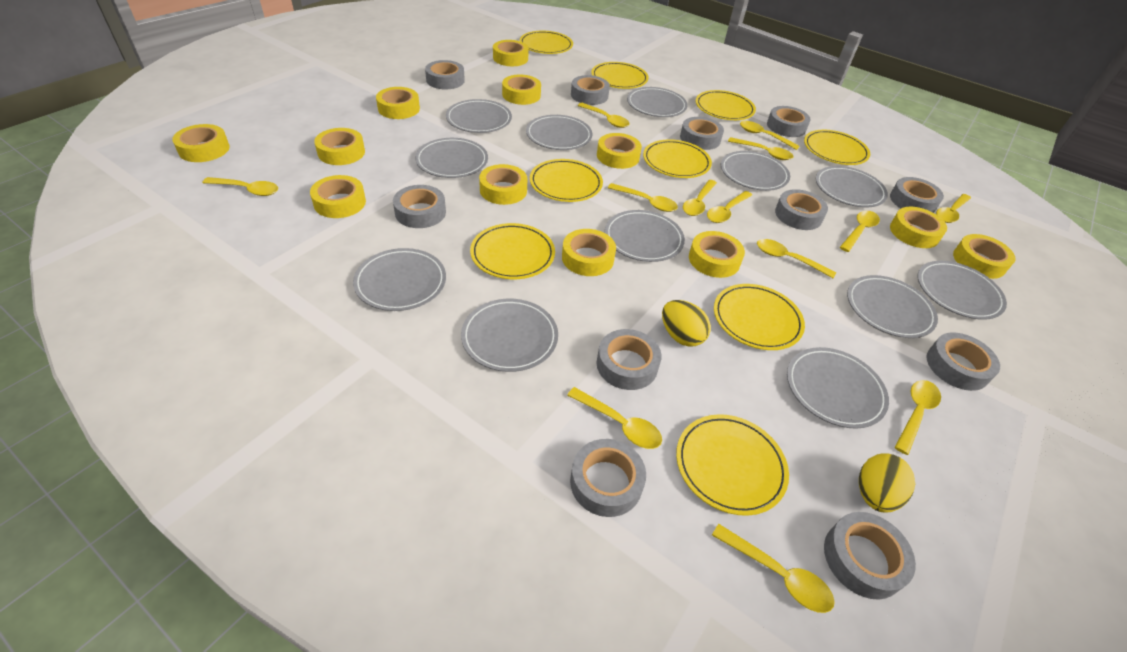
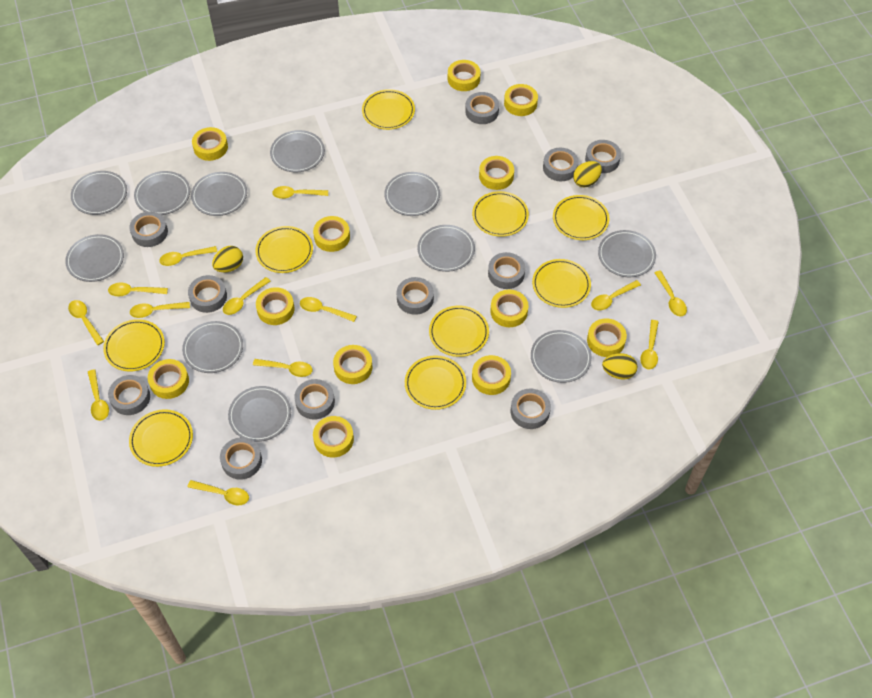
grey plate: [353,248,446,311] [415,138,488,178] [446,99,512,133] [461,299,558,372] [526,115,592,150] [605,210,685,262] [627,87,688,117] [721,151,790,191] [787,347,889,429] [816,166,888,207] [847,275,938,338] [918,261,1007,320] = 12 -> [65,234,124,282] [71,171,127,215] [134,171,190,215] [182,321,243,373] [191,172,247,216] [228,386,291,442] [270,130,325,173] [384,172,440,216] [418,225,475,272] [531,330,592,383] [598,230,656,277] = 11
yellow egg: [662,300,711,347] [859,453,915,512] = 2 -> [212,246,243,272] [573,161,602,187] [602,353,637,380] = 3

